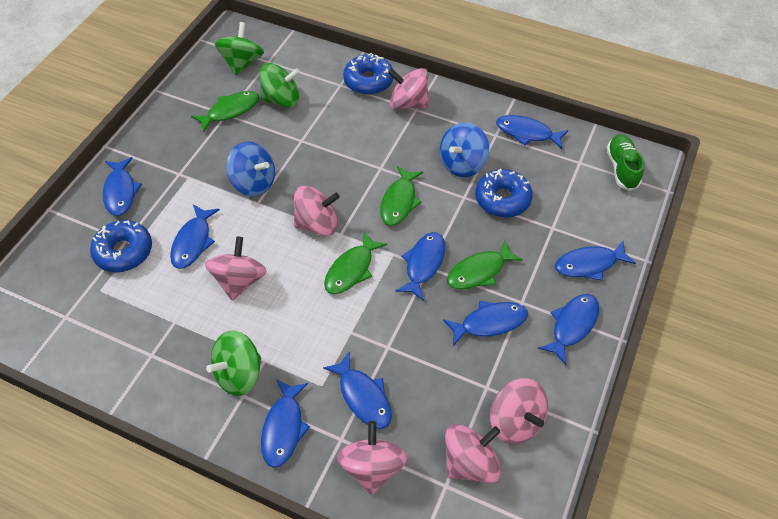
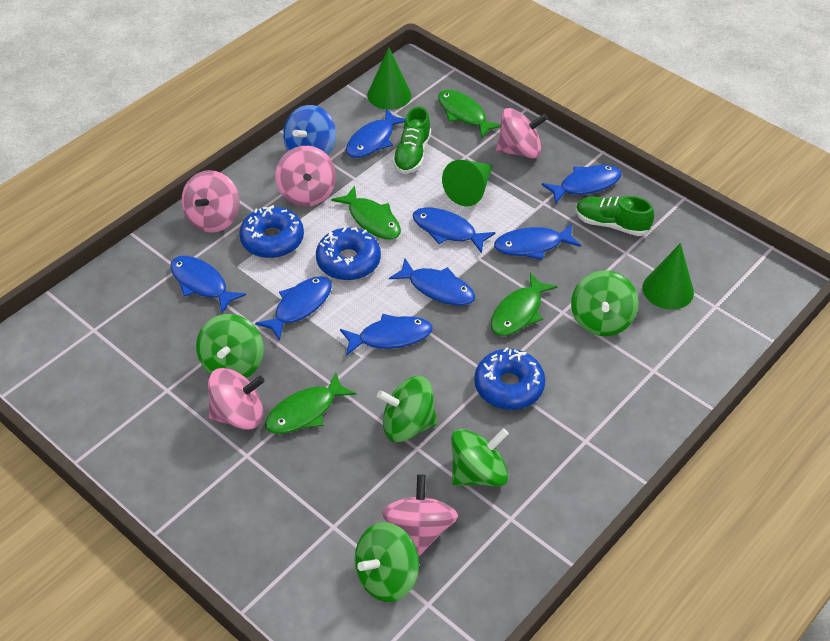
blue fish: [103,157,142,216] [170,204,220,269] [261,379,310,468] [323,351,392,429] [395,232,445,301] [443,301,528,346] [496,115,568,149] [538,294,599,365] [555,240,636,281] = 9 -> [170,256,246,313] [255,276,332,341] [340,314,433,356] [346,109,405,158] [389,258,475,305] [413,207,496,253] [494,224,581,260] [542,165,622,204] = 8
blue spinning top: [226,141,275,197] [440,122,489,177] = 2 -> [283,105,336,155] = 1
green cone: none = 0 -> [367,48,411,110] [442,160,493,206] [643,243,694,310] = 3
green shoe: [607,134,644,191] = 1 -> [392,107,431,174] [576,196,654,236] = 2
green spinning top: [206,330,261,396] [215,22,264,75] [260,63,300,108] = 3 -> [196,314,264,378] [355,522,419,602] [377,376,438,442] [451,428,509,486] [571,270,639,336] = 5
pink spinning top: [205,237,267,300] [294,186,340,236] [337,421,408,495] [388,68,429,109] [445,424,501,483] [490,378,548,444] = 6 -> [181,170,240,233] [208,368,264,430] [275,146,336,207] [382,474,458,556] [496,108,548,159] = 5

